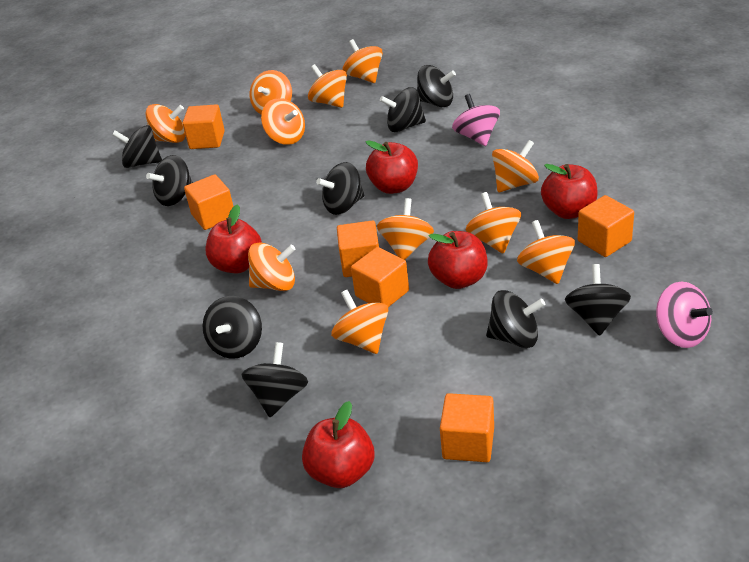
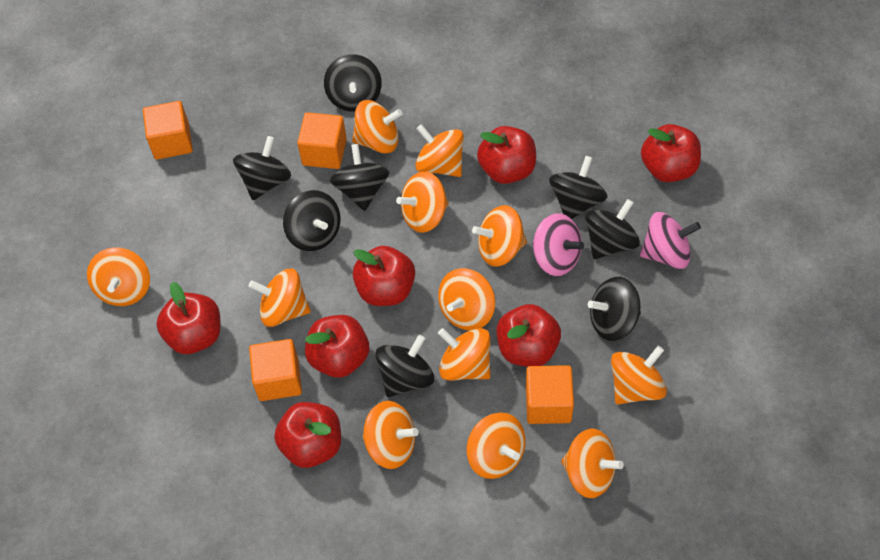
black spinning top: [112,125,162,168] [146,155,193,206] [203,296,262,359] [242,342,308,417] [316,162,364,215] [380,87,426,132] [417,65,456,107] [486,290,545,348] [565,264,631,336] = 9 -> [233,136,291,200] [283,190,341,251] [324,54,382,112] [330,144,389,211] [376,335,434,397] [549,156,607,219] [585,199,640,259] [588,277,641,341] = 8
orange cube: [182,104,225,149] [184,174,233,230] [337,221,379,277] [351,247,409,307] [440,393,494,462] [578,195,634,257] = 6 -> [143,101,193,159] [249,339,302,401] [297,112,347,169] [526,365,574,424] = 4
orange spinning top: [146,104,185,143] [248,242,296,291] [250,70,292,114] [261,98,305,145] [308,64,347,108] [331,290,389,354] [343,39,383,83] [377,198,434,260] [465,192,521,254] [492,140,539,192] [517,220,575,284] = 11 -> [87,247,150,306] [249,268,311,327] [352,100,403,154] [362,401,419,469] [396,171,449,233] [415,124,464,177] [438,268,495,330] [438,328,490,381] [466,412,526,479] [472,205,527,267] [561,429,624,498] [611,346,667,405] = 12
red apple: [205,204,262,274] [302,401,374,488] [366,140,418,194] [428,231,488,289] [541,164,598,219] = 5 -> [156,282,221,354] [274,402,341,468] [305,315,369,378] [353,246,415,306] [477,126,536,184] [497,304,561,367] [641,124,701,182] = 7

